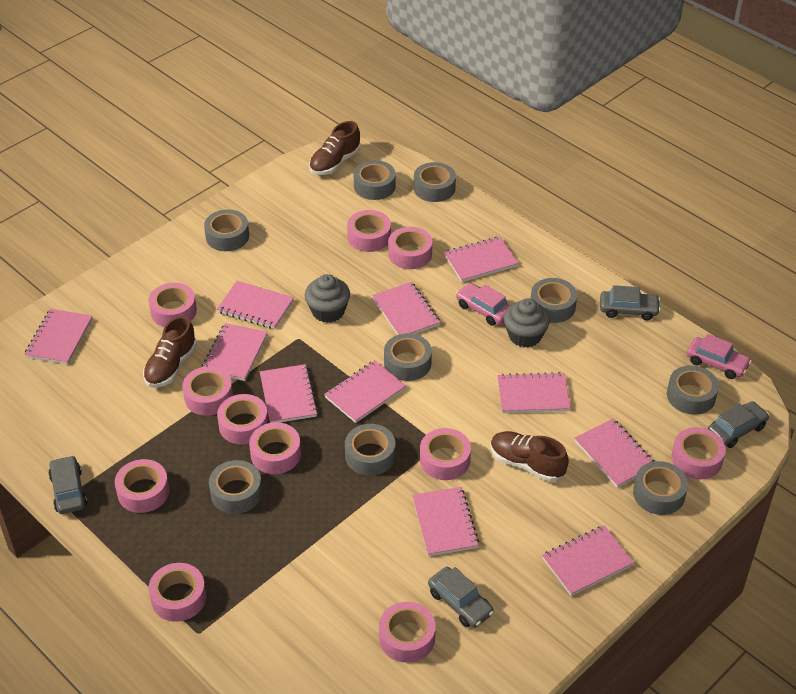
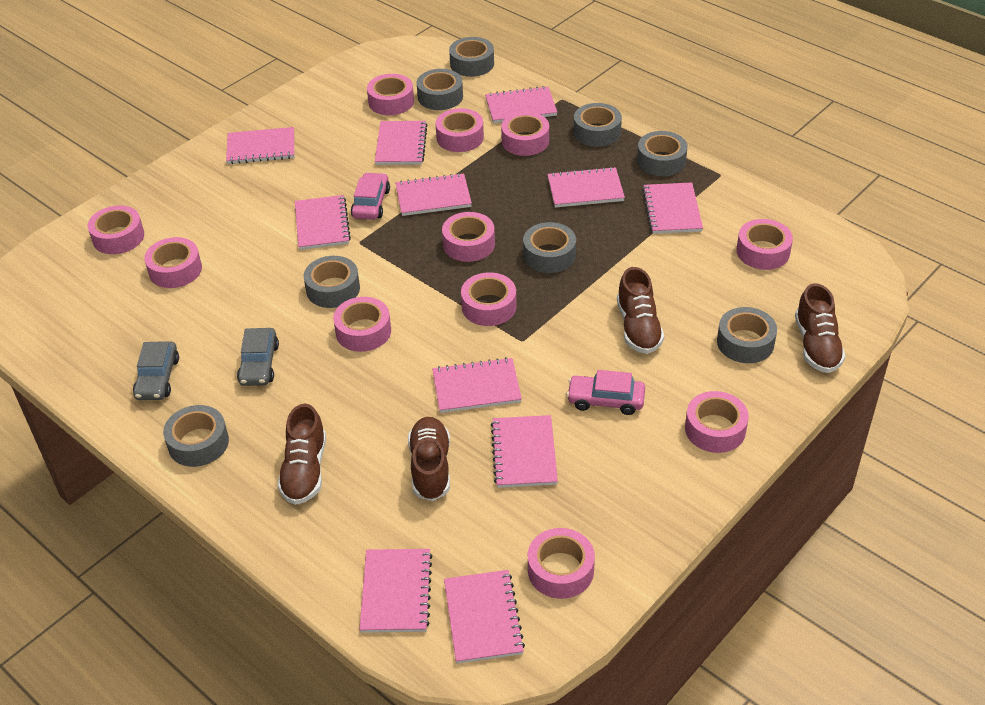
brown shoe: [143,316,197,388] [309,121,361,175] [490,431,569,482] = 3 -> [277,404,326,505] [408,417,450,501] [617,267,664,354] [795,283,845,373] = 4
grey car: [48,455,87,514] [428,567,494,628] [600,285,661,320] [708,401,769,448] = 4 -> [133,342,179,400] [237,328,279,386] = 2
grey cupcake: [305,274,350,323] [504,298,550,347] = 2 -> none = 0
grey tape: [204,209,249,251] [209,460,262,514] [345,424,395,476] [354,160,396,200] [384,333,432,381] [414,162,456,202] [531,278,577,323] [633,461,688,515] [667,365,719,415] = 9 -> [163,405,229,467] [304,256,360,308] [417,69,463,110] [449,37,494,77] [523,222,576,273] [573,103,622,147] [637,131,688,176] [717,307,777,363] = 8

